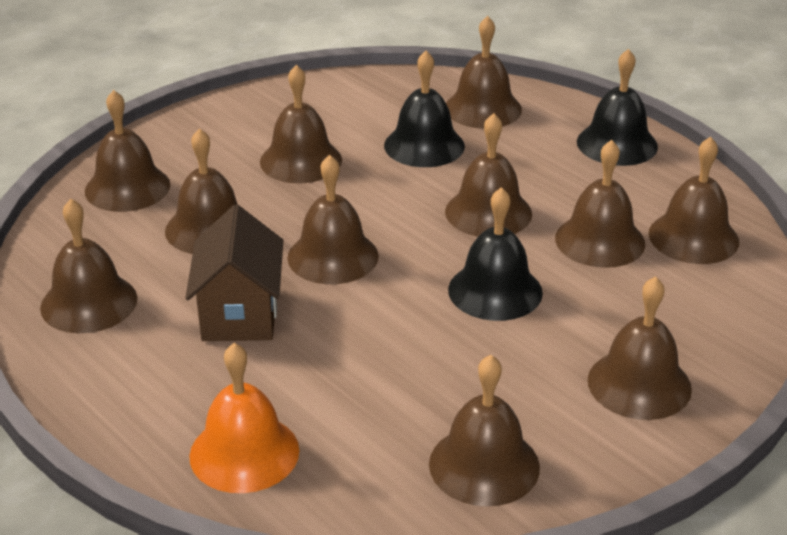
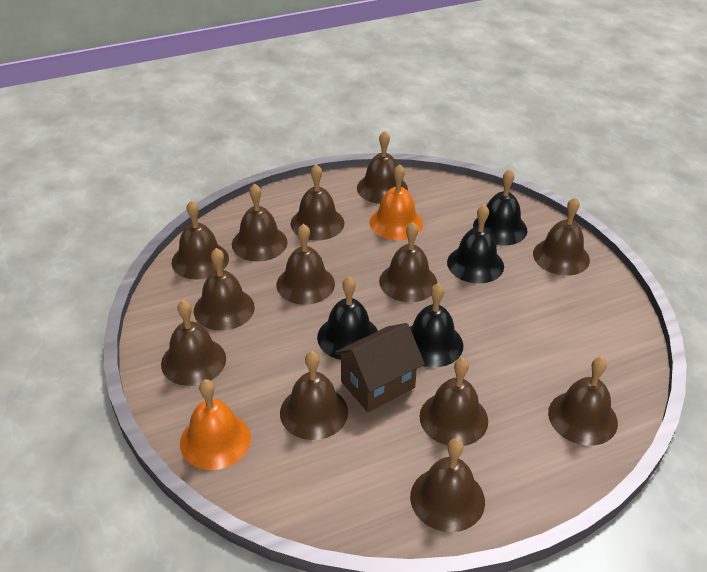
black bell: [384,51,465,167] [448,187,543,321] [577,49,658,166] = 3 -> [317,276,378,360] [410,283,463,367] [447,205,504,284] [473,169,527,246] = 4
brown bell: [40,199,137,333] [85,90,170,212] [165,128,238,254] [260,65,342,183] [287,155,379,284] [429,355,540,507] [445,113,532,237] [446,16,522,128] [555,140,645,268] [588,276,692,420] [649,137,739,264] = 11 -> [161,300,226,386] [172,200,229,280] [194,248,255,331] [232,184,287,262] [276,224,335,305] [280,351,348,440] [291,164,344,240] [357,131,408,204] [379,222,437,302] [410,438,485,532] [420,357,488,446] [533,197,590,276] [548,357,618,446] = 13
orange bell: [189,343,300,493] = 1 -> [180,379,251,470] [369,164,423,240] = 2

